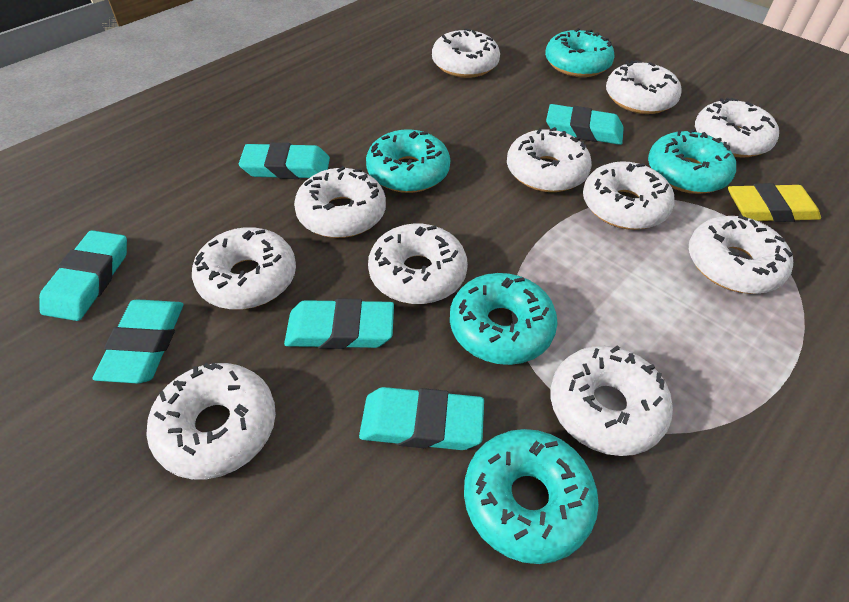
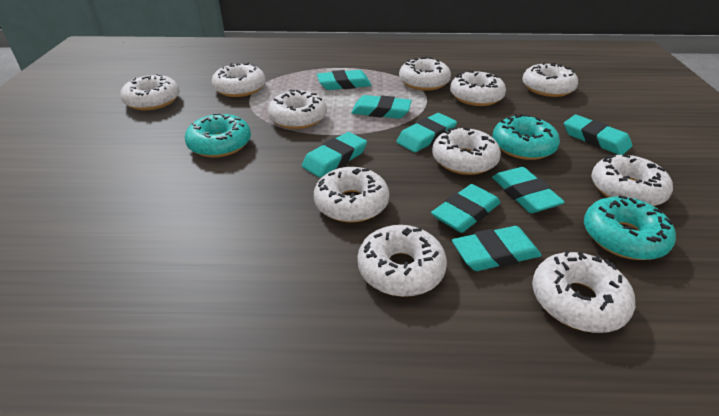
turquoise donut: [366,129,450,193] [450,273,558,365] [464,429,599,564] [545,28,614,77] [648,129,736,194] = 5 -> [185,113,251,157] [493,114,560,160] [584,195,676,260] = 3
turquoise eraser: [39,230,127,321] [92,300,184,384] [239,142,330,179] [284,298,394,349] [359,387,484,450] [546,104,624,145] = 6 -> [302,132,367,177] [317,70,371,90] [351,95,412,119] [397,113,457,152] [431,184,501,233] [452,226,542,271] [492,167,565,213] [564,115,632,155] = 8
yellow eraser: [728,183,821,222] = 1 -> none = 0

